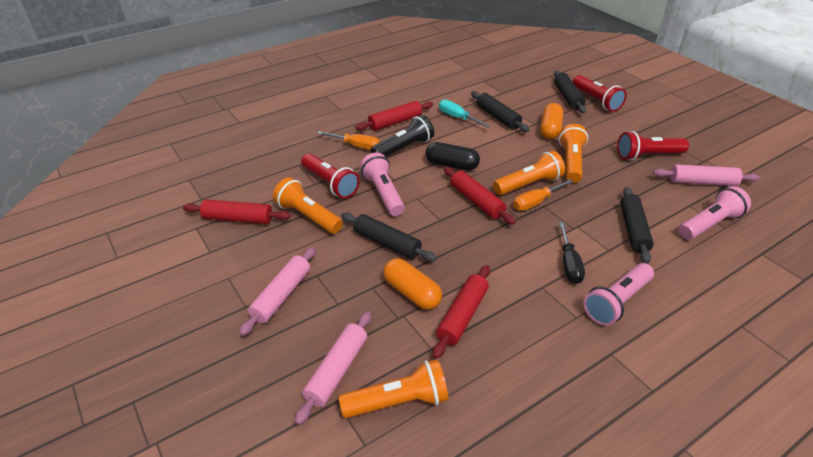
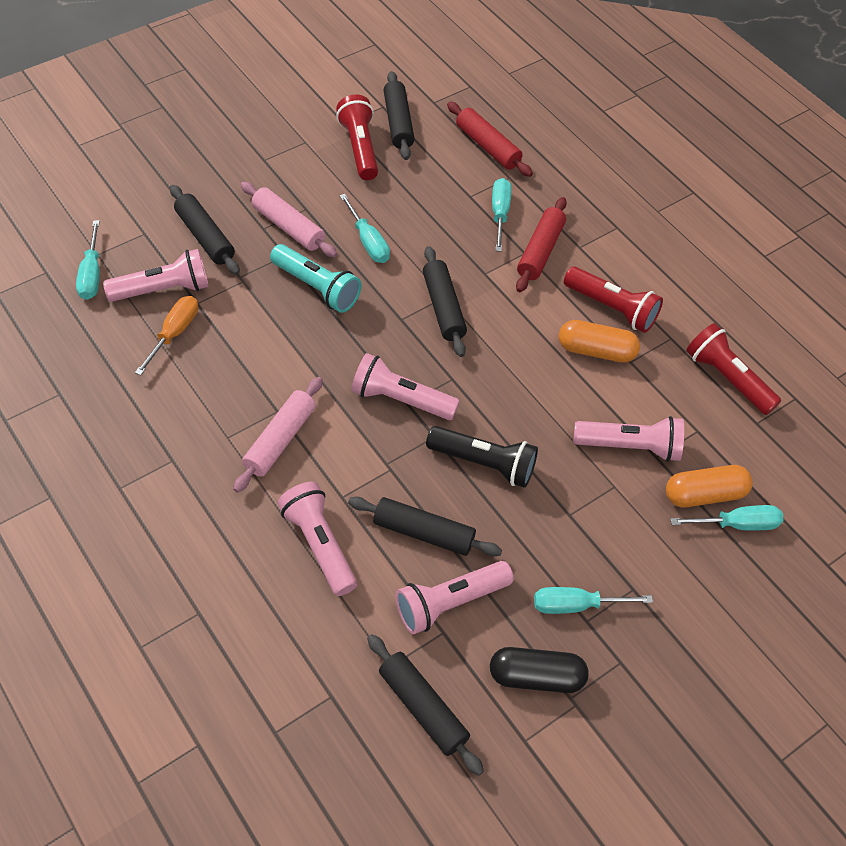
black rolling pin: [341,213,437,262] [471,91,529,132] [554,70,586,113] [620,187,654,264] = 4 -> [170,185,240,275] [348,497,502,557] [367,634,484,776] [384,71,414,160] [423,246,467,357] = 5
black screwdriver: [559,222,585,284] = 1 -> none = 0
orange flashlight: [273,177,343,234] [339,359,448,418] [493,151,565,195] [559,124,588,183] = 4 -> none = 0
orange screwdriver: [317,131,380,150] [513,179,574,211] = 2 -> [135,296,198,376] = 1
pink flashlight: [360,153,405,216] [583,263,654,326] [679,186,751,240] = 3 -> [103,249,209,302] [278,482,357,596] [351,353,459,420] [395,561,514,634] [574,416,684,462] = 5
pink rolling pin: [239,247,316,336] [295,311,371,425] [653,164,760,186] = 3 -> [233,377,323,493] [241,182,337,257] = 2
red rolling pin: [183,199,291,224] [356,101,433,131] [433,265,490,359] [444,167,516,224] = 4 -> [447,102,533,177] [516,197,567,292] = 2
turquoise flashlight: none = 0 -> [270,244,362,313] = 1
turquoise screwdriver: [439,99,490,128] = 1 -> [76,220,100,300] [339,194,390,263] [492,178,512,252] [534,587,653,614] [670,505,783,531] = 5

